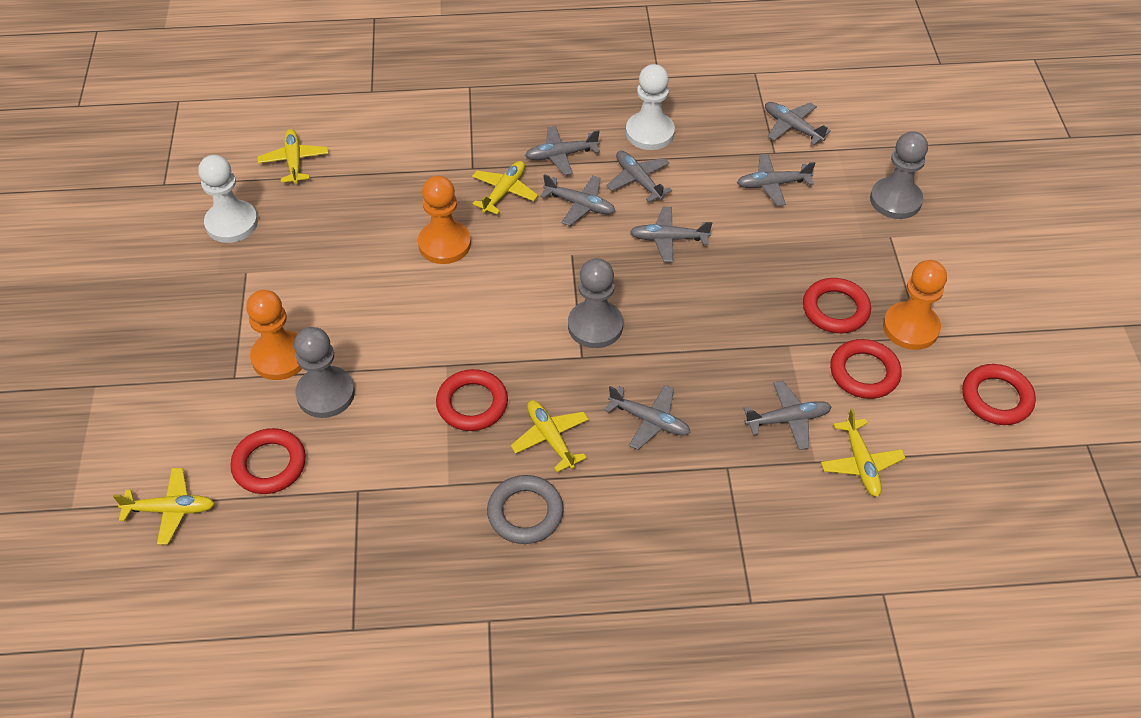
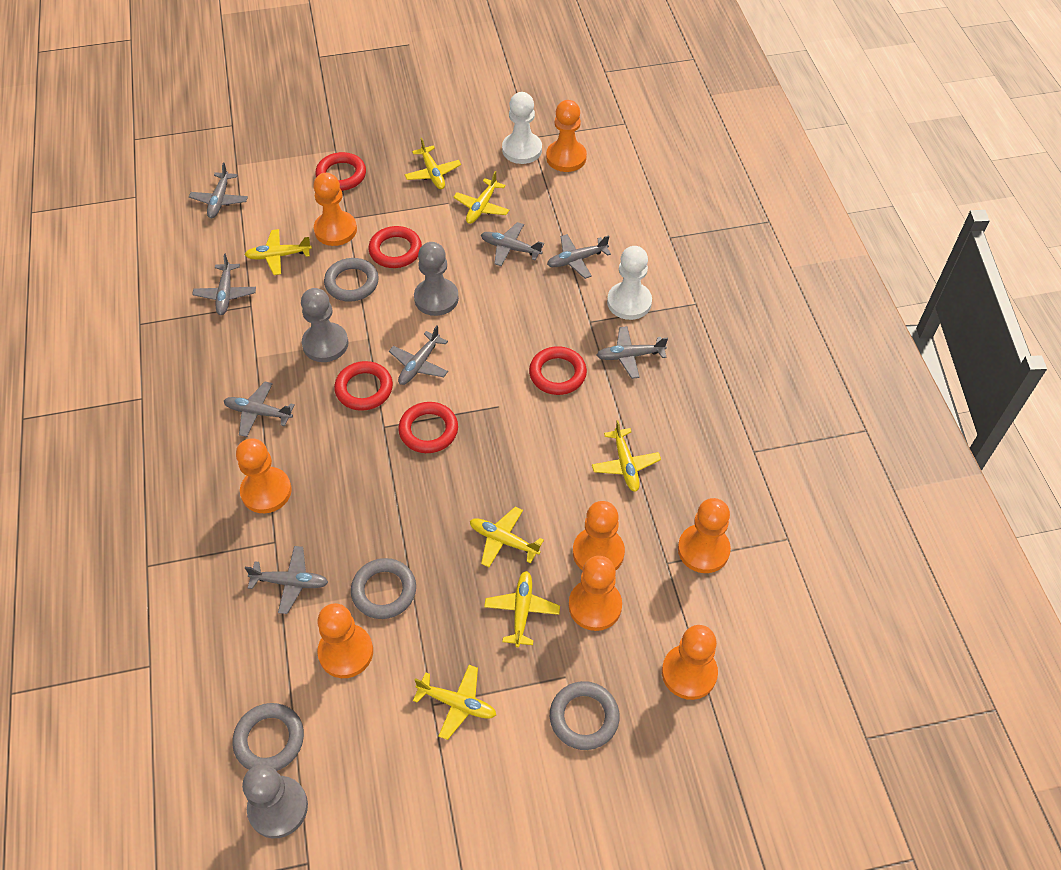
grey ring: [487,475,564,544] = 1 -> [232,703,304,771] [324,258,379,302] [351,558,416,619] [550,681,620,750] = 4
orange pawn: [246,290,302,380] [418,176,471,264] [883,260,947,350] = 3 -> [236,438,292,513] [313,173,357,246] [317,603,373,678] [546,100,587,172] [569,556,622,631] [573,501,625,571] [662,625,718,700] [678,498,731,573] = 8
yellow plane: [113,468,215,545] [257,129,329,184] [472,161,538,215] [510,400,589,472] [821,409,905,497] = 5 -> [245,229,312,275] [404,138,461,189] [413,665,496,740] [453,171,509,224] [470,507,544,567] [484,571,560,647] [592,420,661,492] = 7

